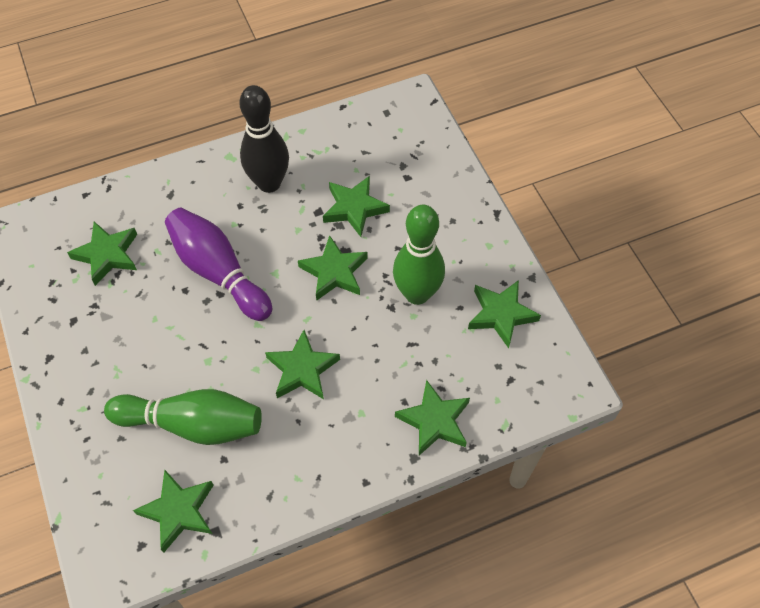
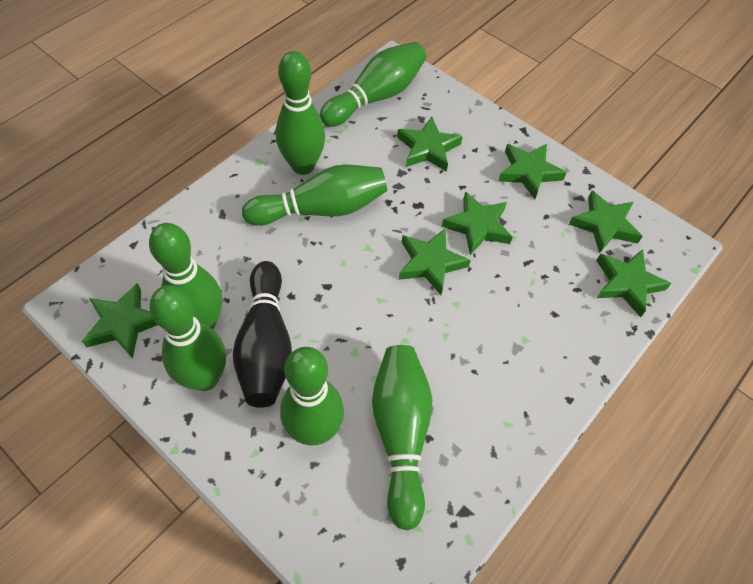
green bowling pin: [104,389,262,445] [393,204,445,305] = 2 -> [149,223,222,329] [149,285,226,391] [242,164,387,226] [276,51,325,175] [280,347,344,445] [320,42,426,127] [372,345,432,530] = 7
purple bowling pin: [165,208,272,321] = 1 -> none = 0

